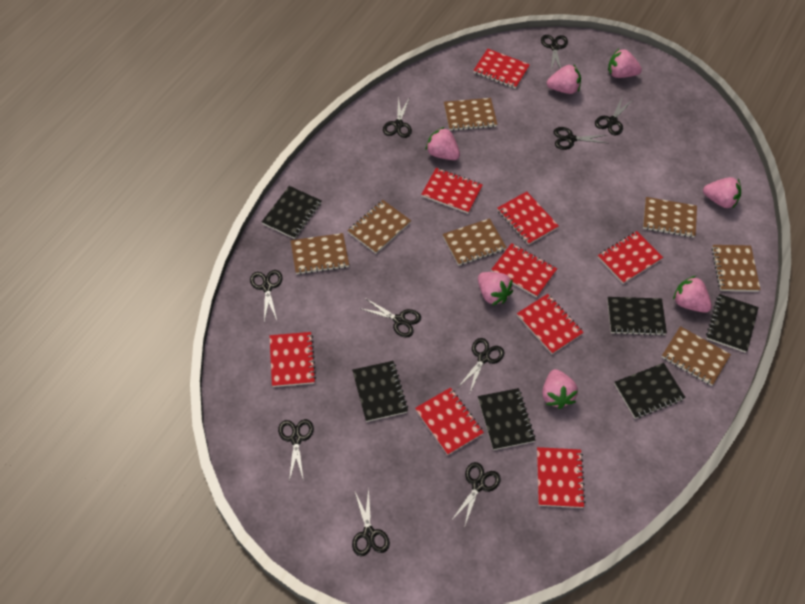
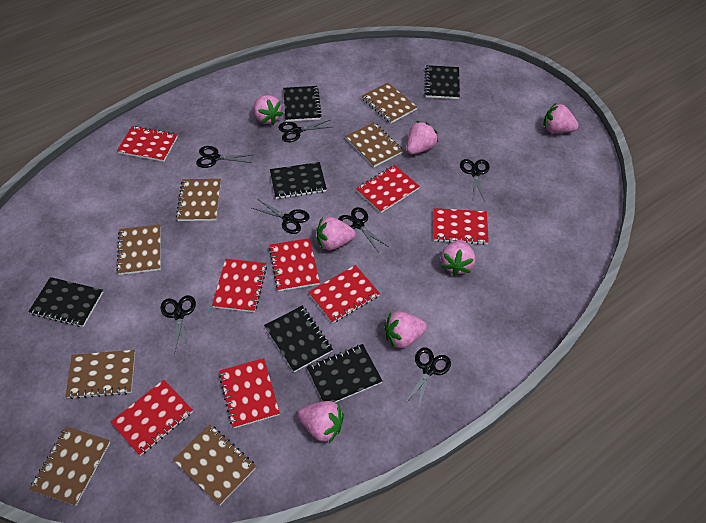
black scissors: [250,270,282,321] [278,419,314,481] [352,488,390,556] [359,298,421,338] [383,96,412,138] [451,462,501,528] [458,338,504,392] [541,35,568,70] [554,127,607,150] [595,98,632,135] = 10 -> [161,295,196,354] [196,146,252,168] [252,199,310,234] [278,120,331,142] [338,207,389,252] [404,348,451,409] [460,159,490,201] = 7
red notebook: [270,332,316,387] [415,388,484,455] [421,168,483,213] [473,49,530,89] [491,243,557,297] [497,192,559,245] [517,294,584,354] [537,447,585,508] [598,231,663,284] = 9 -> [111,380,193,456] [117,126,178,162] [212,259,267,312] [219,358,280,428] [269,238,320,291] [309,265,380,323] [356,165,420,213] [434,208,489,245] = 8

